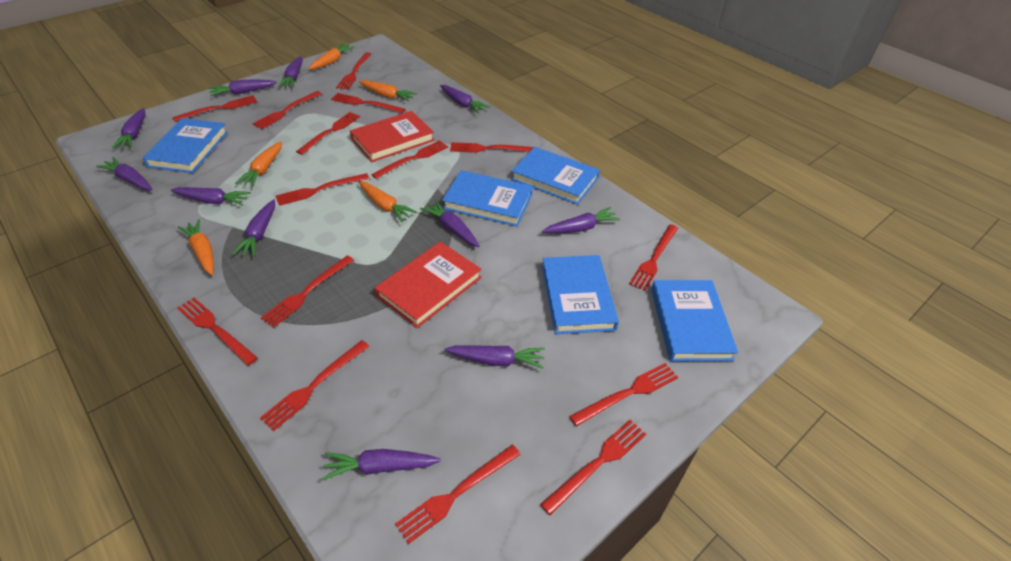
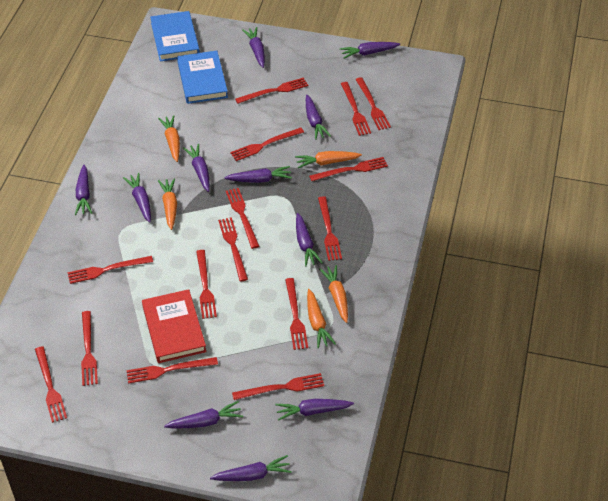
blue book: [143,118,228,173] [442,170,533,226] [511,147,600,205] [542,255,619,334] [651,280,738,361] = 5 -> [150,11,200,62] [177,51,228,104] = 2
red book: [350,111,434,162] [375,242,482,328] = 2 -> [142,289,207,363] = 1

